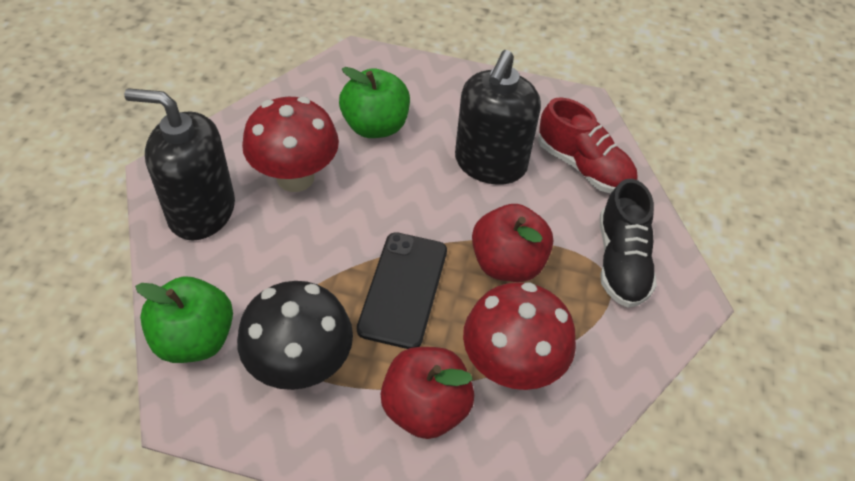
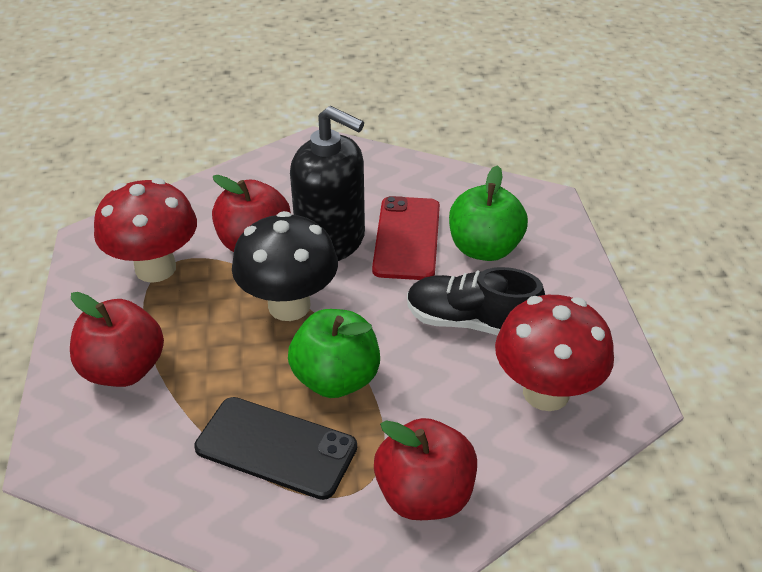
black soap dispenser: [124,88,235,240] [455,50,541,185] = 2 -> [290,106,365,261] = 1
red apple: [381,347,474,439] [472,204,553,282] = 2 -> [70,292,164,387] [212,175,291,252] [374,418,477,520] = 3
red phone: none = 0 -> [372,196,440,280] = 1
red shoe: [538,97,637,194] = 1 -> none = 0

